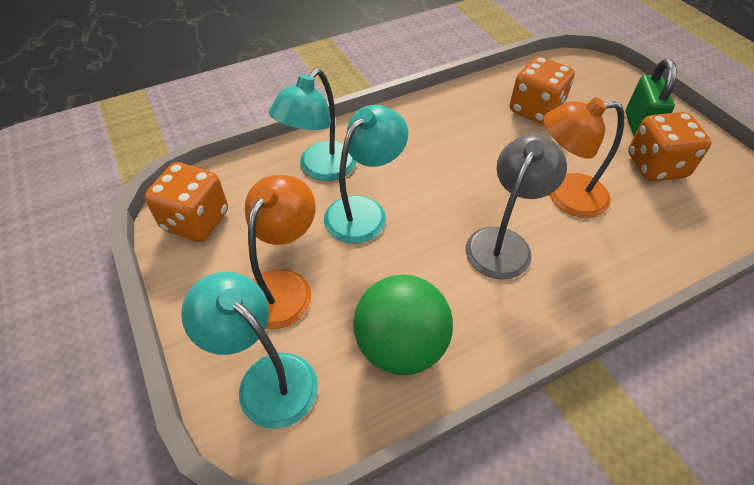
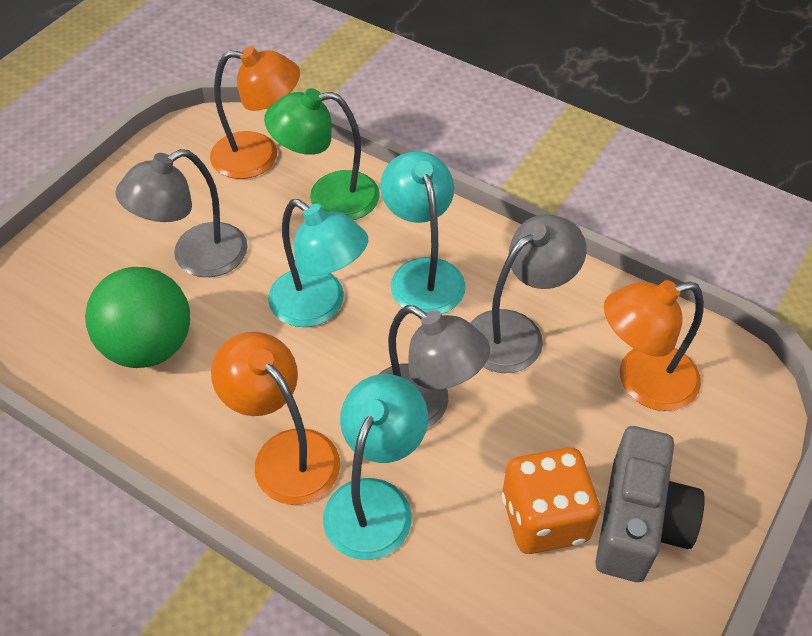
green lamp: none = 0 -> [264,88,380,220] = 1
green padlock: [626,59,677,136] = 1 -> none = 0
grey camera: none = 0 -> [595,426,705,582] = 1
grey lamp: [465,134,567,280] = 1 -> [115,149,248,277] [379,305,490,428] [470,214,586,373] = 3
orange dice: [145,162,228,242] [510,56,575,124] [628,112,712,181] = 3 -> [502,447,601,554] = 1
orange lamp: [245,175,316,329] [544,97,624,218] = 2 -> [210,47,300,179] [211,332,340,505] [604,280,704,411] = 3

